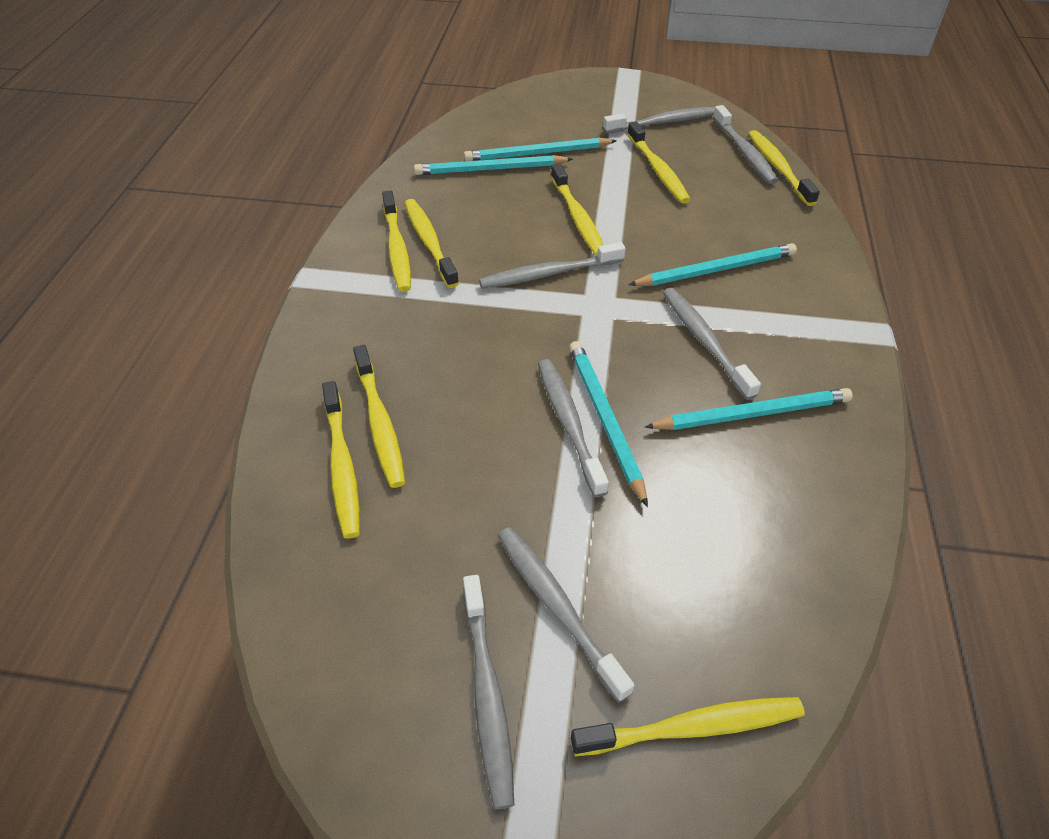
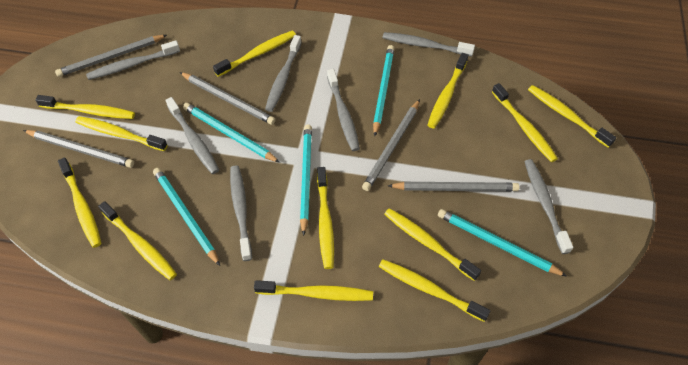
grey pencil: none = 0 -> [23,130,134,168] [55,35,167,77] [180,72,276,125] [362,99,420,191] [388,182,519,192] = 5
yellow toothbrush: [322,381,360,538] [353,345,405,488] [382,191,411,292] [404,199,459,288] [551,164,603,256] [571,697,805,756] [627,122,691,204] [748,130,820,206] = 8 -> [35,95,135,119] [58,158,101,248] [75,116,167,151] [98,201,177,280] [213,31,296,77] [254,280,373,301] [317,167,334,269] [379,259,490,322] [384,208,481,281] [427,53,468,128] [492,83,558,162] [528,85,616,148] = 12

